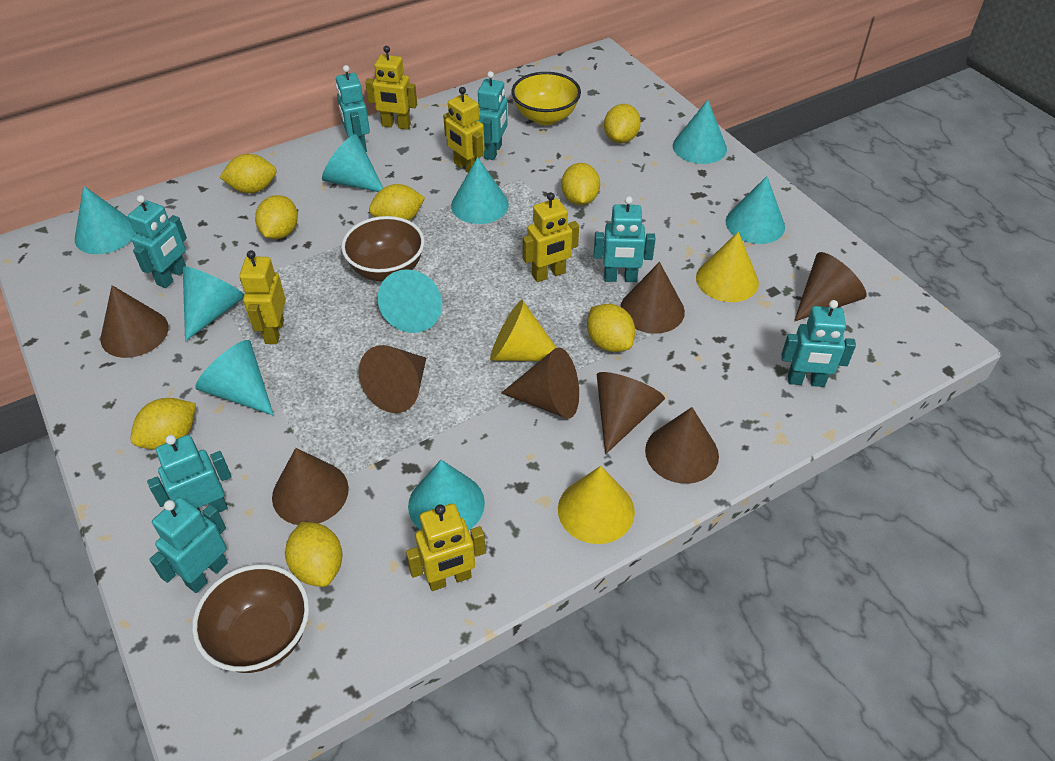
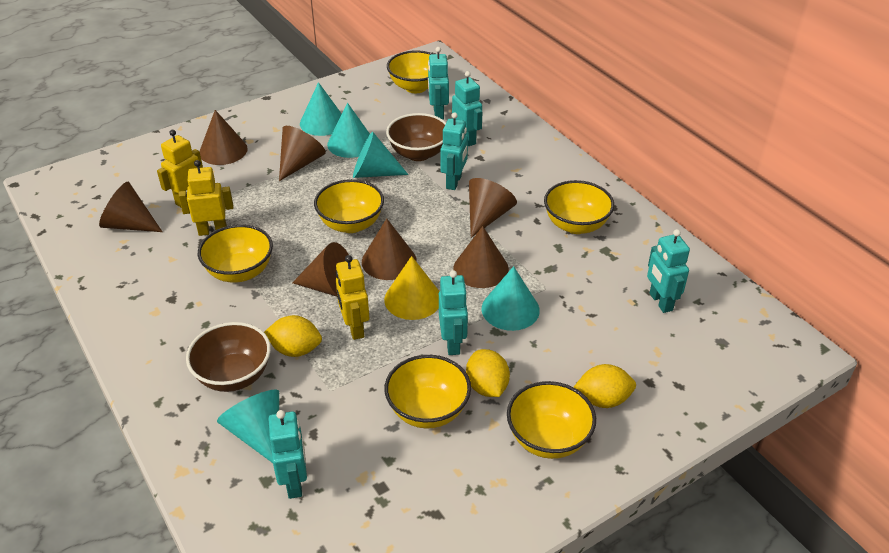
brown cone: [100,285,168,358] [272,448,349,525] [359,345,426,413] [501,348,579,419] [597,372,665,454] [621,262,685,334] [645,407,719,484] [794,252,867,322] = 8 -> [99,182,162,232] [199,110,248,165] [279,126,326,181] [292,242,349,297] [362,218,417,280] [453,226,509,288] [469,178,517,238] = 7
turquoise cone: [75,186,136,254] [183,267,244,342] [195,340,274,416] [322,134,383,192] [378,269,442,333] [408,460,485,530] [451,157,509,224] [673,100,727,164] [726,176,785,244] = 9 -> [217,389,279,463] [300,82,342,136] [327,103,370,158] [353,132,409,178] [482,266,540,331] = 5
turquoise robot: [128,195,187,288] [147,435,232,512] [149,497,228,593] [336,65,370,152] [478,71,508,160] [594,196,655,282] [781,300,856,387] = 7 -> [269,410,307,499] [428,47,449,120] [439,270,468,355] [440,112,468,190] [452,71,482,146] [647,229,690,313] = 6
yellow bowl: [512,72,581,125] = 1 -> [198,224,273,283] [314,179,384,233] [384,355,471,429] [387,50,433,93] [507,381,596,459] [544,180,614,234] = 6
yellow cone: [490,300,557,361] [558,466,635,544] [696,232,759,302] = 3 -> [384,256,439,320] = 1
yellow lemon: [130,398,196,450] [220,154,277,193] [255,195,298,239] [285,522,342,587] [369,184,425,221] [561,163,600,205] [587,304,635,352] [604,104,641,143] = 8 -> [264,315,322,357] [466,349,510,397] [574,364,636,408] = 3
yellow robot: [239,250,286,344] [365,46,417,130] [406,503,486,591] [443,87,485,173] [523,192,579,282] = 5 -> [157,130,203,207] [178,160,233,236] [336,255,369,340] = 3

